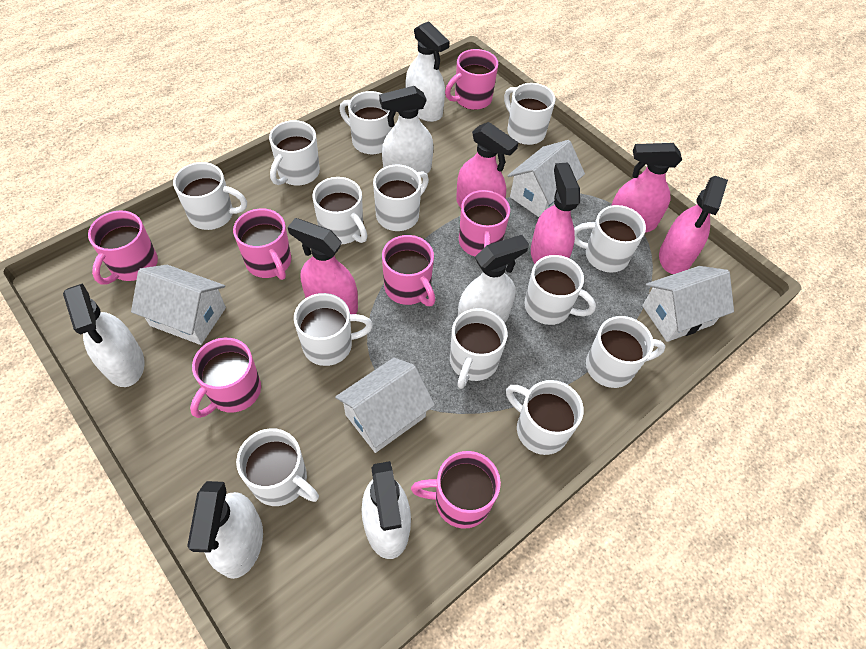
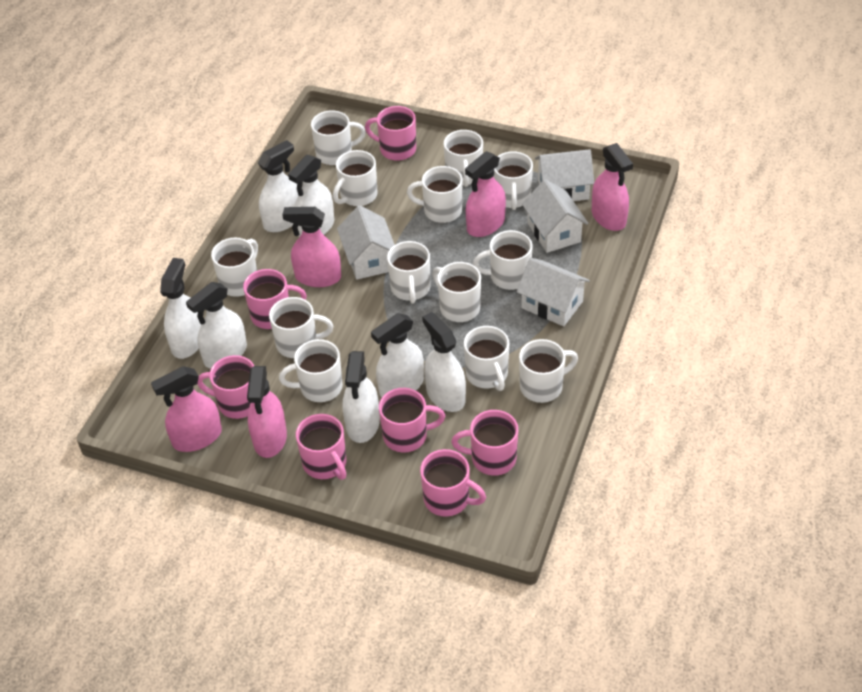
white spray bottle: [63,283,144,387] [187,481,263,579] [362,461,411,559] [379,86,434,174] [406,21,450,122] [458,235,529,323] = 6 -> [160,258,202,359] [186,282,247,369] [258,140,298,232] [288,154,334,237] [343,351,380,443] [371,313,424,397] [422,312,466,412] = 7

